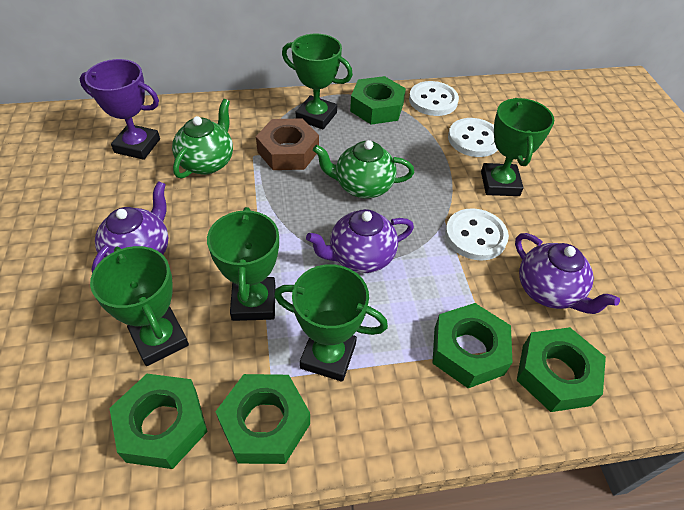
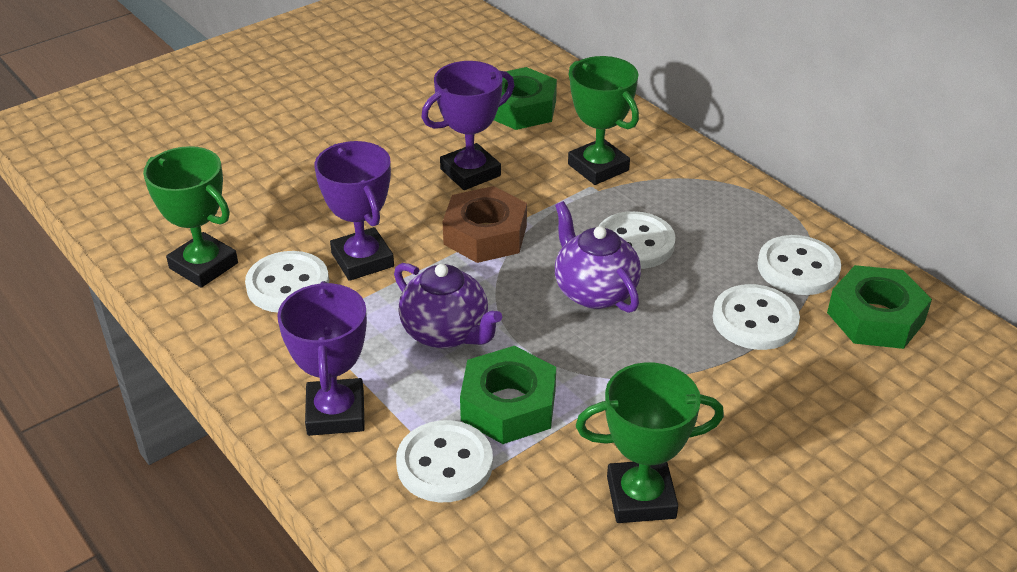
green nut: [110,374,208,469] [215,374,310,464] [350,76,406,125] [432,303,513,388] [517,327,606,412] = 5 -> [460,346,556,444] [494,67,557,130] [827,265,932,349] = 3
green teapot: [172,99,233,179] [313,140,414,198] = 2 -> none = 0
green trophy: [90,246,189,366] [207,207,279,321] [274,264,388,382] [282,34,353,129] [481,98,554,196] = 5 -> [143,146,238,288] [568,56,639,185] [576,362,724,523] = 3
purple teapot: [91,181,168,273] [306,209,414,273] [515,233,620,314] = 3 -> [394,263,502,348] [555,201,641,313] = 2
purple trophy: [80,59,160,160] = 1 -> [277,281,367,436] [314,141,394,281] [421,61,514,190] = 3
white button: [409,81,459,116] [445,208,509,261] [448,118,498,157] = 3 -> [245,251,329,313] [396,420,493,502] [599,211,676,269] [713,284,800,350] [757,235,841,295] = 5

